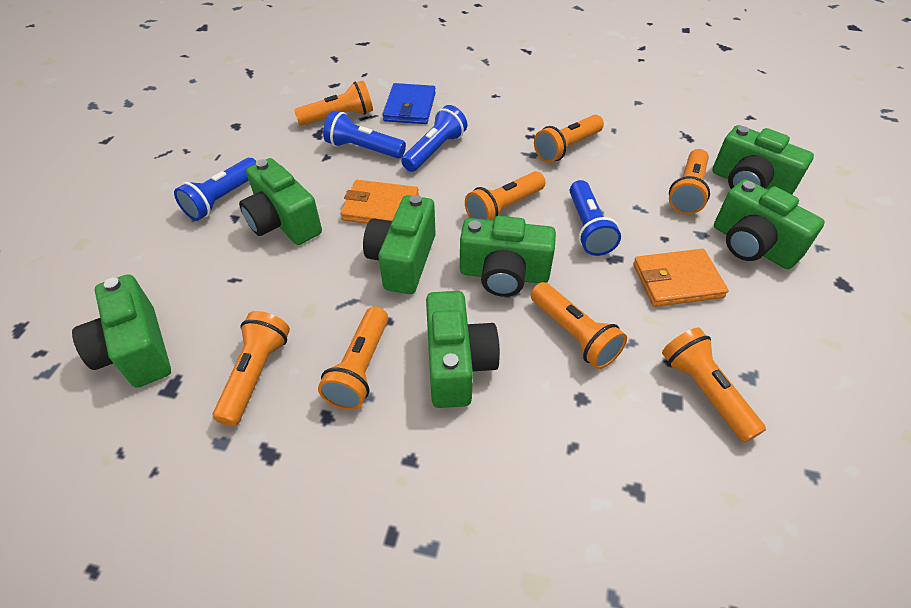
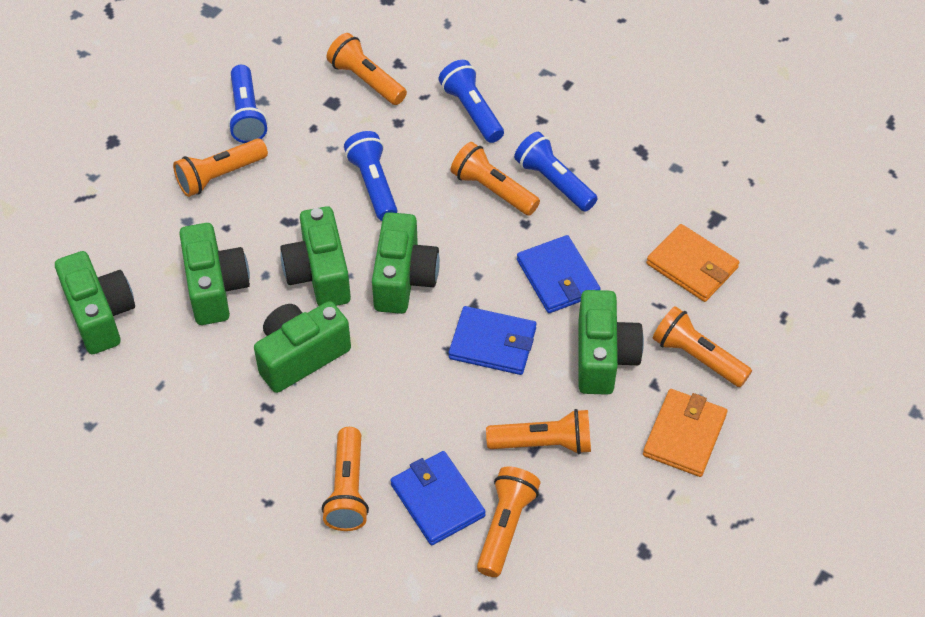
blue wallet: [383,83,436,124] = 1 -> [390,451,486,545] [449,306,536,375] [517,235,600,313] = 3
green camera: [72,274,171,388] [239,158,322,245] [363,195,436,294] [426,291,500,408] [460,216,556,297] [712,125,814,195] [714,179,825,269] = 7 -> [55,251,135,354] [179,223,250,325] [254,301,351,393] [280,206,351,306] [372,212,440,314] [578,290,644,395] = 6
orange flashlight: [213,311,290,426] [294,81,373,126] [318,307,388,410] [465,171,546,220] [531,282,627,369] [534,115,604,163] [662,328,766,443] [669,149,710,214] = 8 -> [173,138,268,197] [322,427,369,531] [327,33,407,105] [451,142,540,216] [477,467,540,577] [486,409,591,454] [653,306,752,387] = 7

